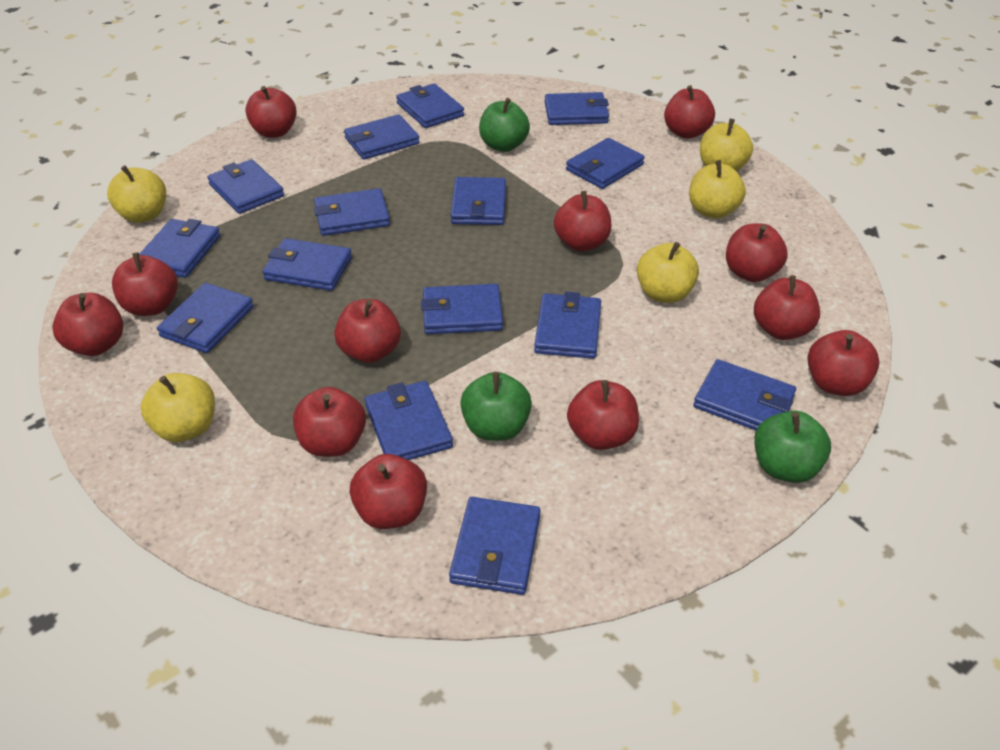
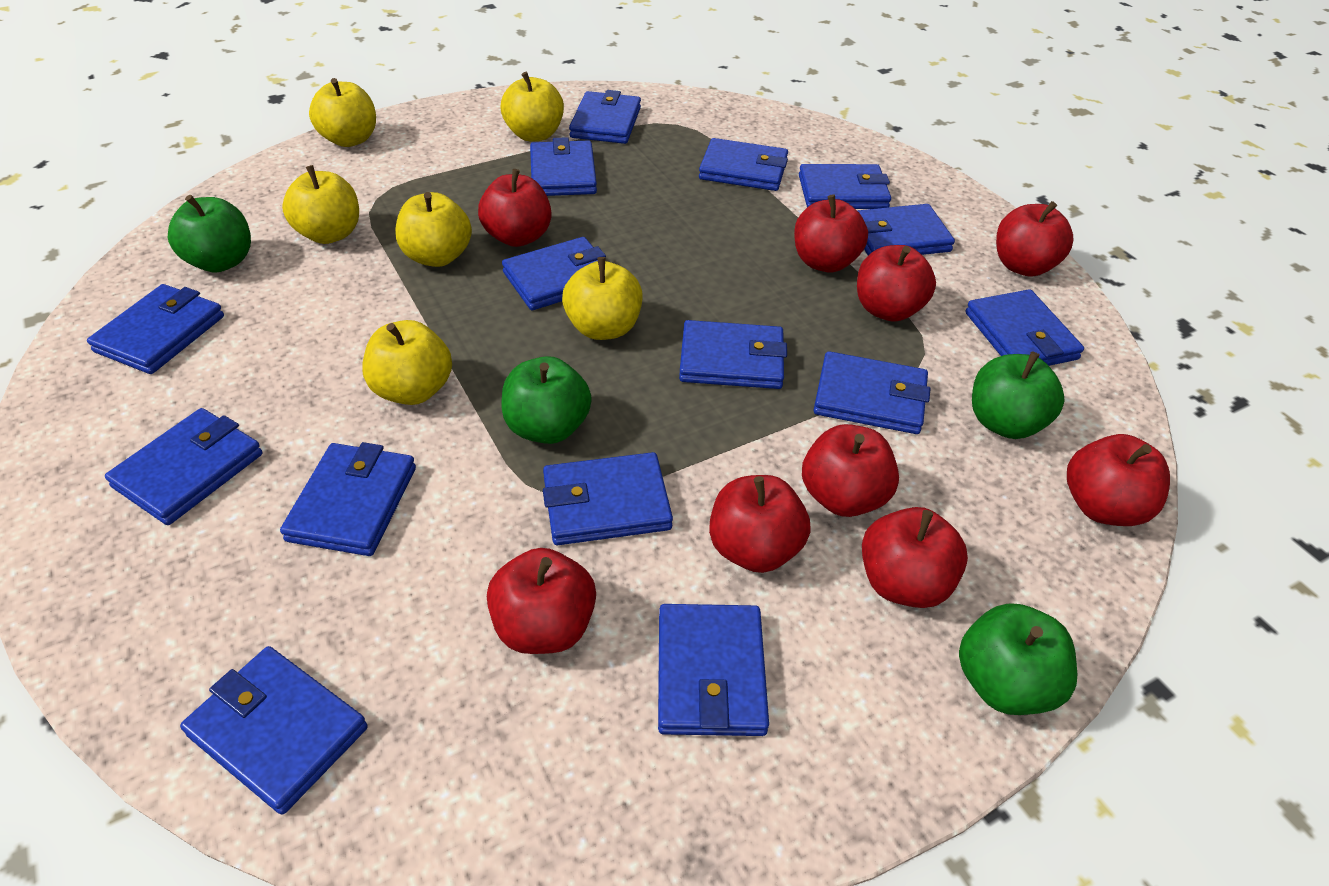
green apple: [460,372,532,441] [479,98,530,152] [754,411,831,483] = 3 -> [168,195,251,273] [501,356,592,444] [959,603,1077,715] [972,351,1065,439] = 4
red apple: [53,293,123,356] [112,253,178,316] [245,86,297,138] [293,387,366,457] [334,299,401,363] [349,454,427,529] [554,191,612,251] [567,380,639,450] [664,85,715,139] [726,223,788,282] [754,275,820,340] [808,330,879,396] = 12 -> [478,169,551,247] [487,548,596,654] [709,475,811,573] [794,194,868,273] [802,424,899,517] [857,245,936,322] [862,507,968,608] [996,201,1074,277] [1067,434,1170,526] = 9
yellow apple: [107,165,166,223] [141,373,215,442] [637,242,699,303] [689,160,746,219] [700,119,753,171] = 5 -> [282,165,359,244] [309,78,376,147] [362,320,452,405] [395,192,472,267] [500,72,564,142] [562,257,643,340] = 6

